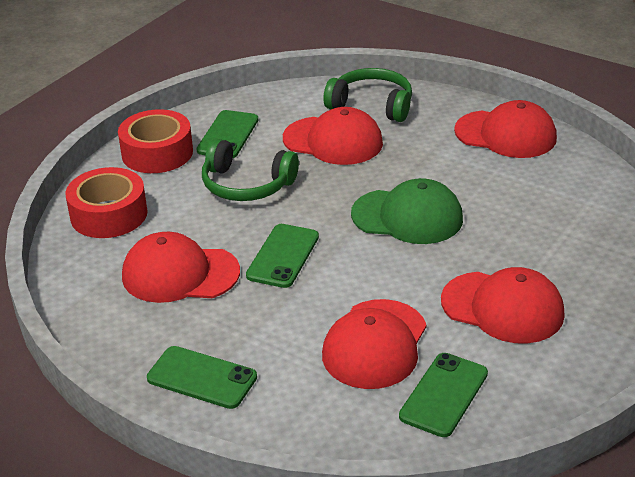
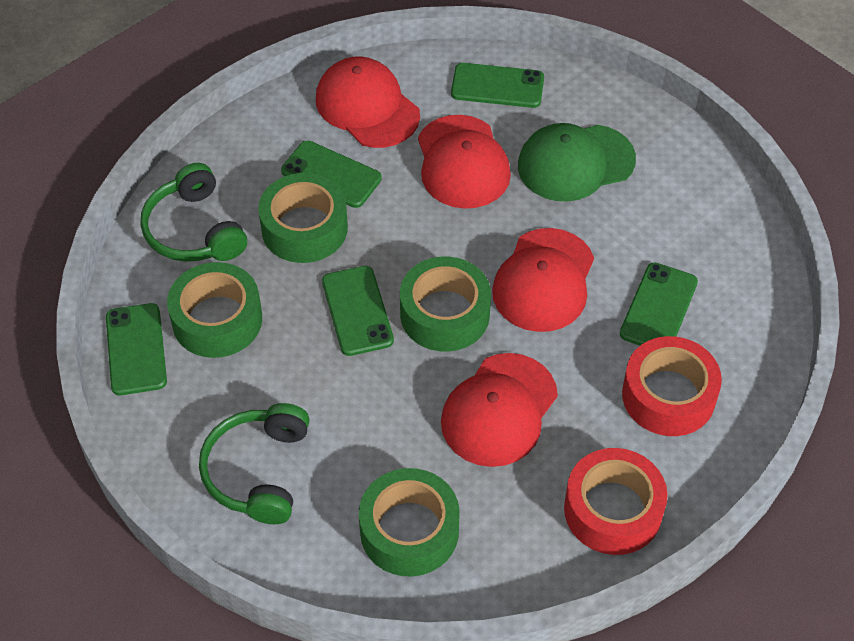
green phone: [147,346,257,409] [197,110,258,158] [246,224,319,288] [399,353,488,437] = 4 -> [106,303,167,395] [281,141,382,208] [322,266,394,356] [451,63,544,108] [620,262,698,346] = 5
green tape: none = 0 -> [167,262,262,358] [258,173,348,263] [359,468,460,576] [400,257,491,352] = 4
red cap: [122,232,240,303] [283,107,383,165] [322,299,427,389] [441,267,565,344] [454,100,557,158] = 5 -> [316,56,420,148] [418,115,511,209] [441,353,558,467] [492,228,594,332] = 4

